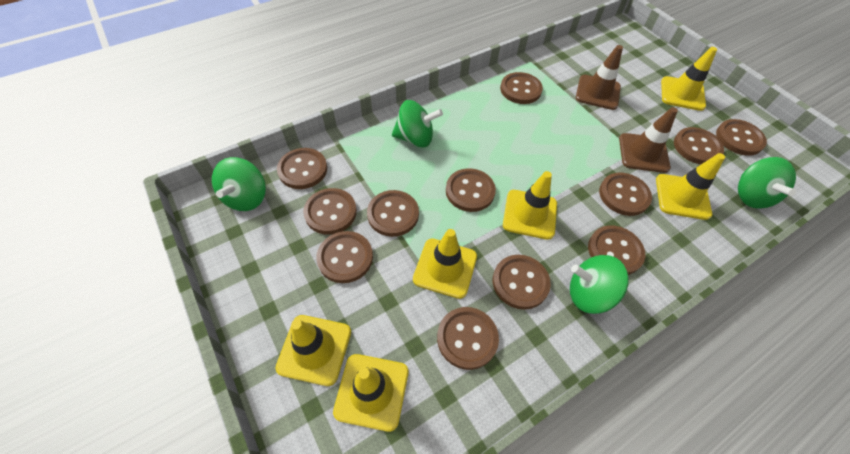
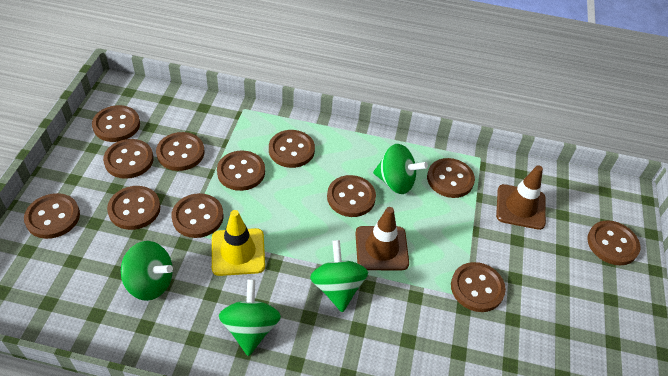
yellow traffic cone: [275,315,351,386] [333,354,408,432] [413,229,477,299] [503,171,557,240] [656,153,725,220] [661,47,717,111] = 6 -> [212,210,265,276] = 1

